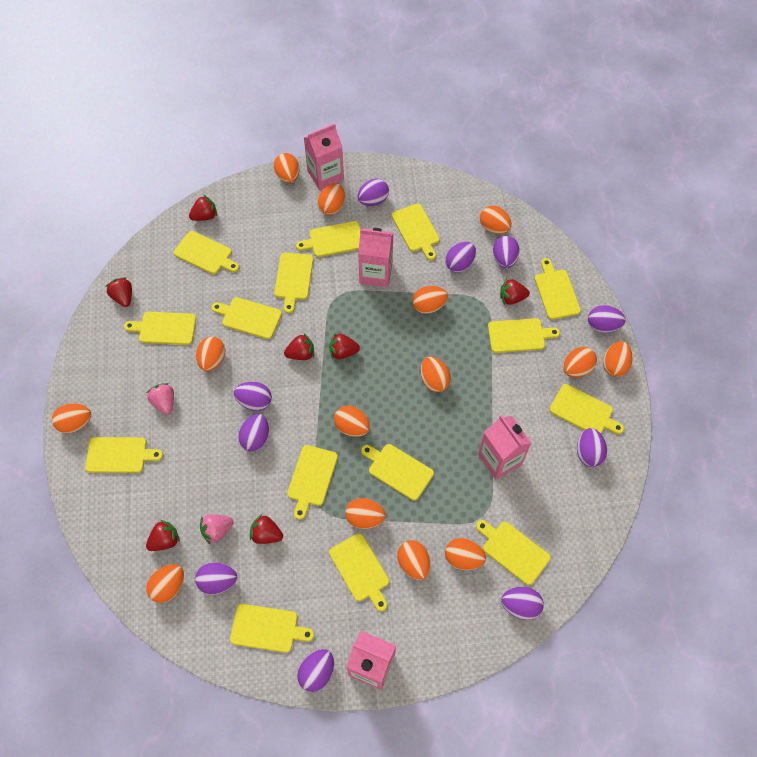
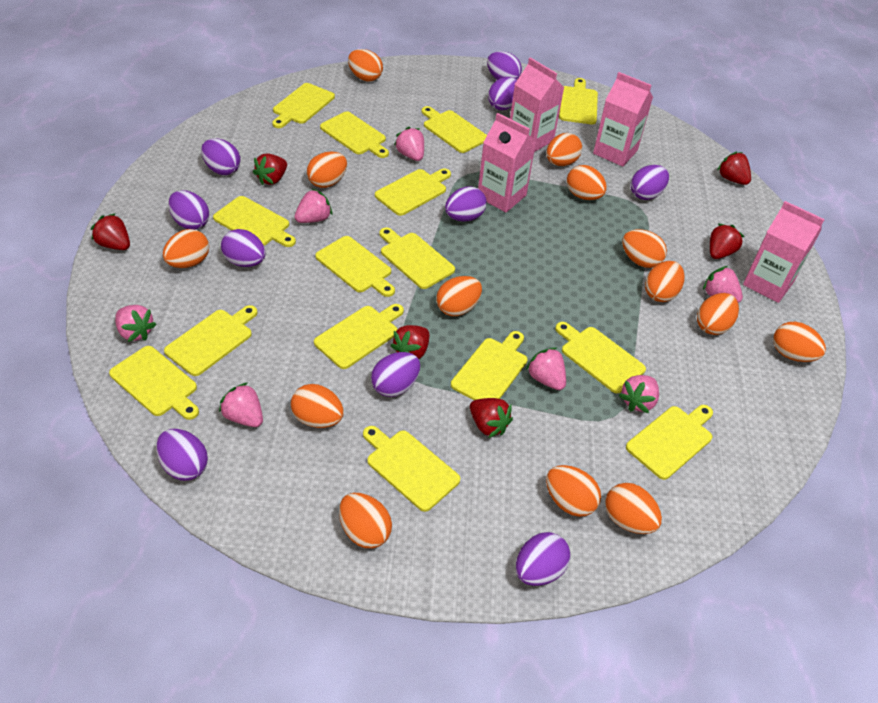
pink strawberry: [146,383,174,414] [200,514,233,545] = 2 -> [115,305,157,342] [219,382,263,427] [295,189,332,223] [394,127,424,161] [526,347,566,390] [619,375,659,413] [703,266,743,303] = 7
red strawberry: [105,277,132,307] [146,520,180,551] [189,195,217,221] [250,514,283,544] [284,333,314,360] [329,332,360,359] [500,279,530,305] = 7 -> [91,213,130,250] [253,154,287,185] [391,325,429,359] [470,398,513,438] [710,223,745,259] [717,151,751,185] = 6

